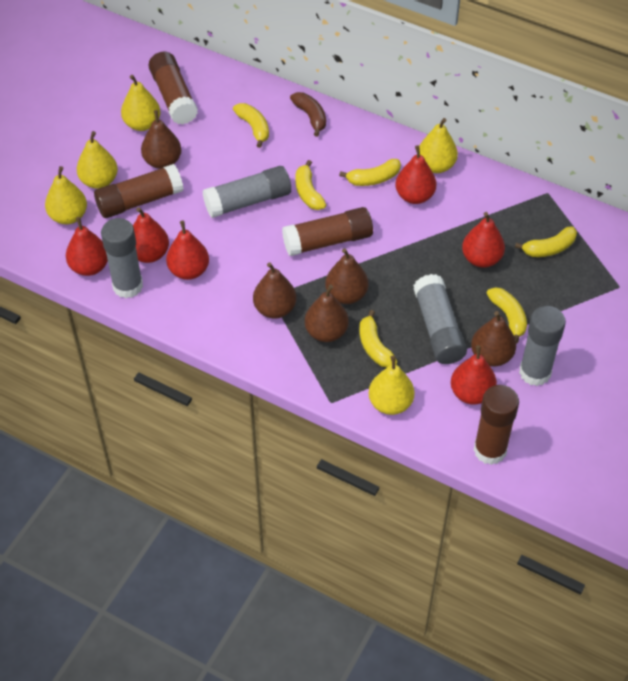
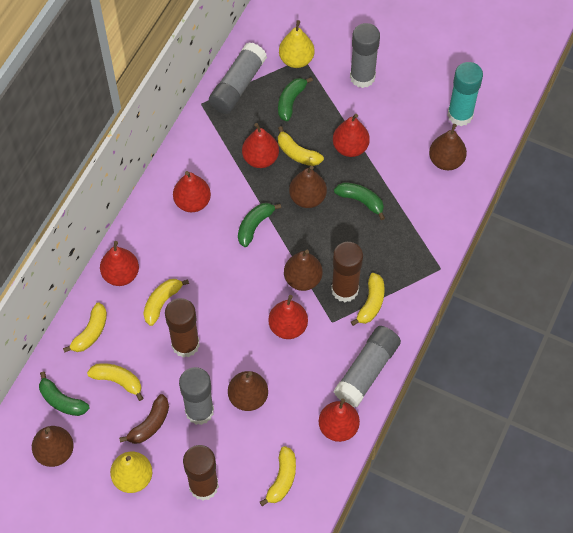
brown glue stick: [94,164,184,218] [148,52,198,125] [282,207,373,256] [474,385,519,465] = 4 -> [165,298,200,358] [183,445,219,501] [331,242,363,302] = 3
green banana: none = 0 -> [39,371,89,416] [238,203,281,247] [278,77,313,121] [334,182,385,220] = 4
turquoise glue stick: none = 0 -> [447,62,483,126] = 1
yellow pear: [45,166,87,224] [77,131,118,189] [121,75,160,131] [369,356,415,415] [419,118,458,173] = 5 -> [110,452,152,493] [279,20,314,68] = 2

